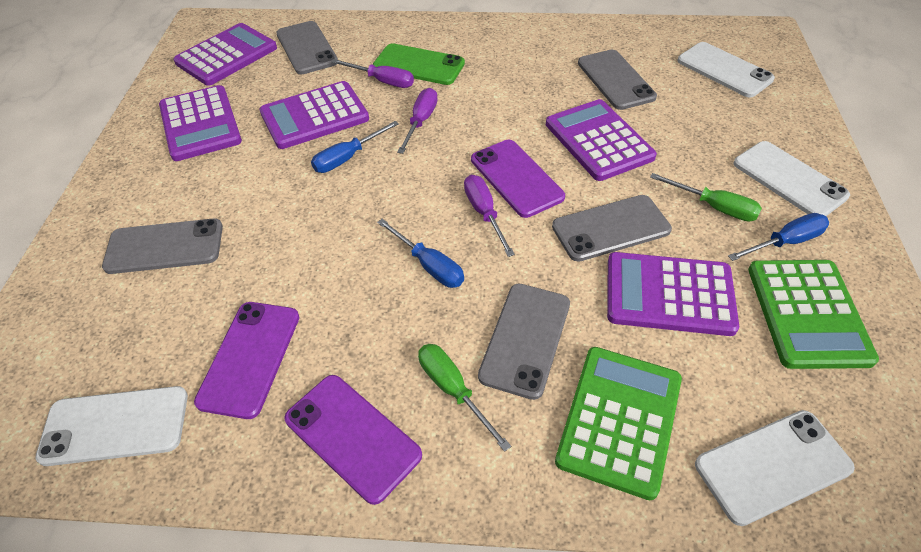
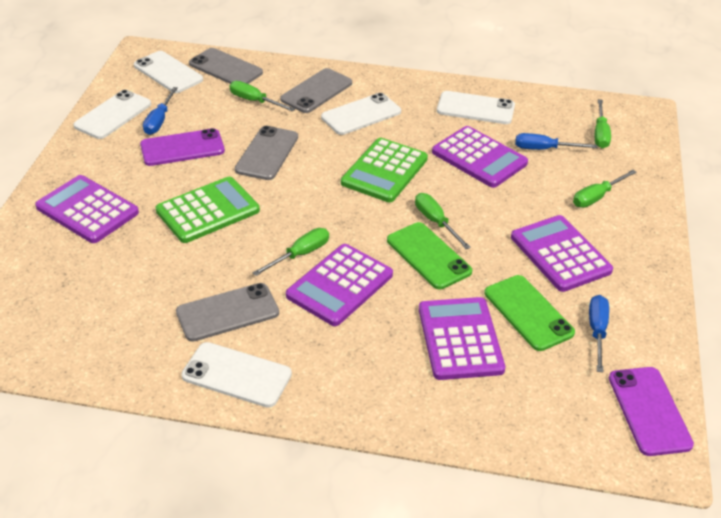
green phone: [373,43,465,85] = 1 -> [387,222,472,289] [484,275,575,351] = 2
green screwdriver: [418,344,511,452] [650,173,762,222] = 2 -> [230,81,295,112] [252,228,329,276] [415,193,471,249] [573,170,637,208] [595,99,611,148] = 5
grey phone: [102,219,223,274] [276,21,338,74] [478,284,570,400] [552,195,672,262] [578,50,657,110] = 5 -> [176,283,279,342] [189,48,263,84] [235,126,298,180] [280,68,352,113] = 4
purple phone: [194,302,299,419] [284,375,422,505] [471,140,565,218] = 3 -> [140,128,225,166] [609,367,694,456] = 2
purple screwdriver: [332,59,414,88] [397,88,438,154] [464,175,515,257] = 3 -> none = 0
white phone: [35,386,188,466] [678,42,775,97] [695,410,855,526] [734,141,850,216] = 4 -> [73,90,151,139] [134,51,203,93] [181,342,292,408] [321,93,401,135] [437,91,515,124] = 5

